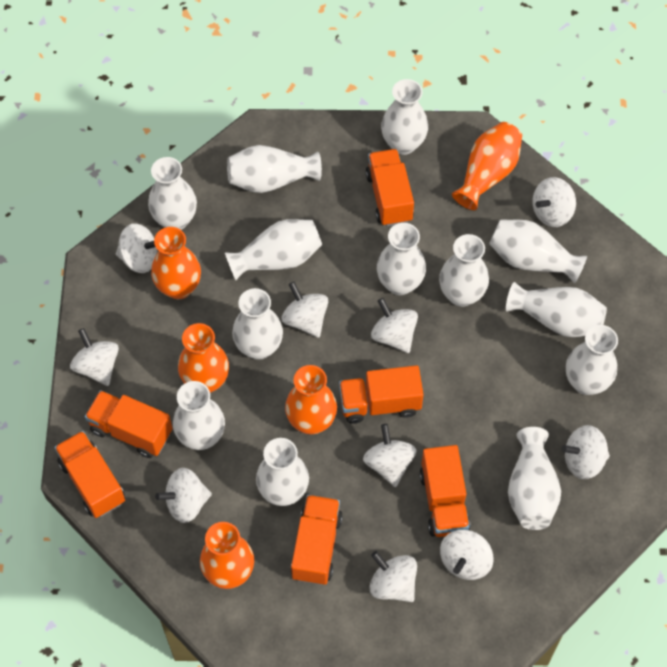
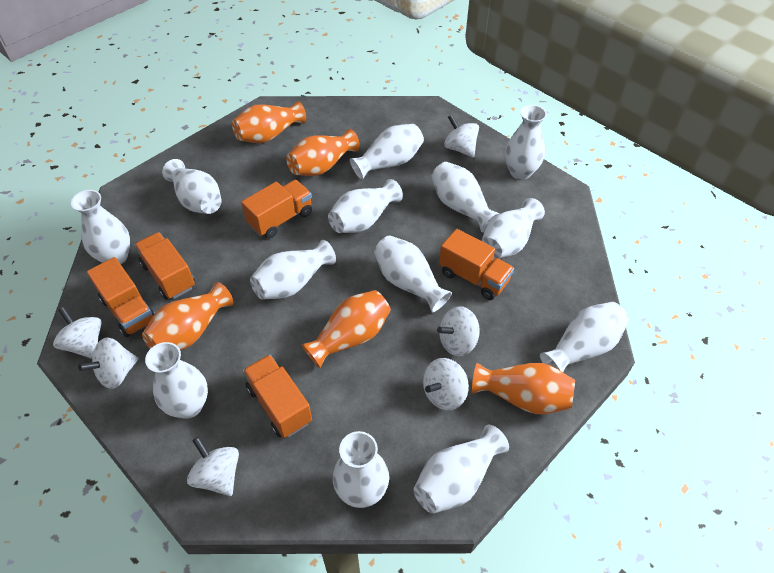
orange truck: [54,431,125,518] [85,390,173,458] [290,495,343,585] [339,365,424,424] [366,149,414,226] [419,445,470,537] = 6 -> [87,257,155,337] [134,232,195,300] [241,180,312,238] [243,355,312,438] [439,229,514,300] = 5
white spinning top: [70,328,119,386] [116,223,158,273] [155,468,212,523] [282,282,328,338] [363,424,417,487] [369,551,417,602] [371,298,418,353] [440,529,493,580] [532,177,576,227] [561,425,610,479] = 10 -> [53,307,102,359] [78,337,139,389] [187,437,239,496] [423,358,469,410] [437,306,480,356] [444,115,479,157] = 6

